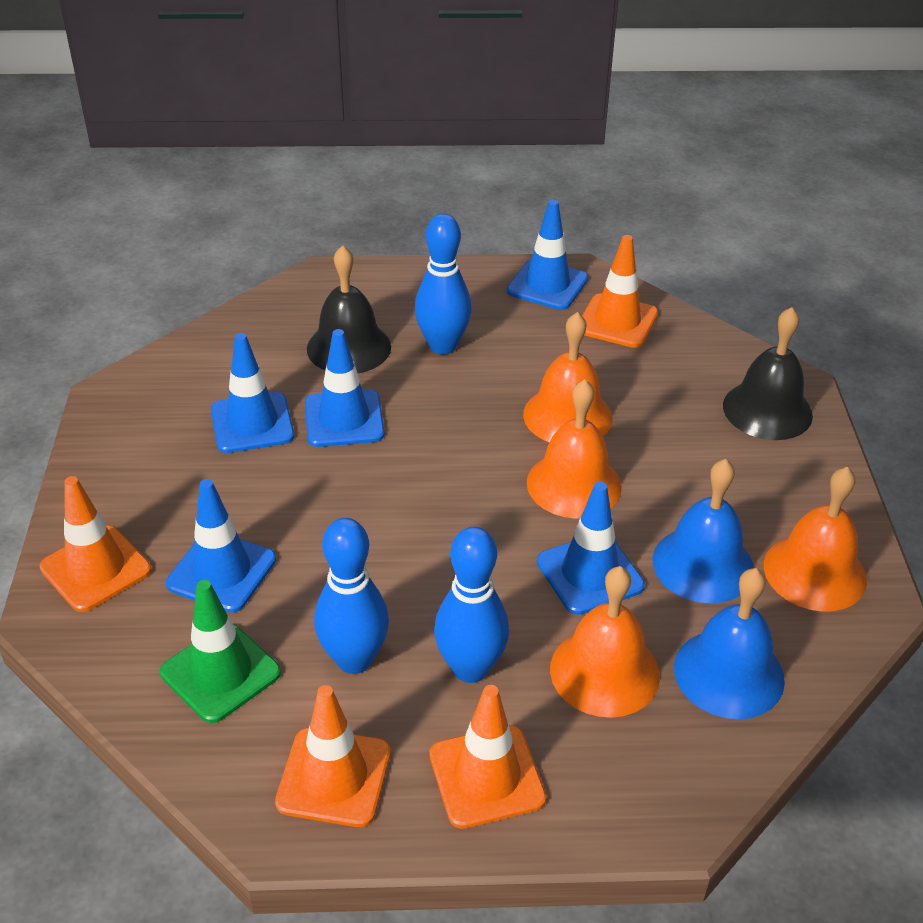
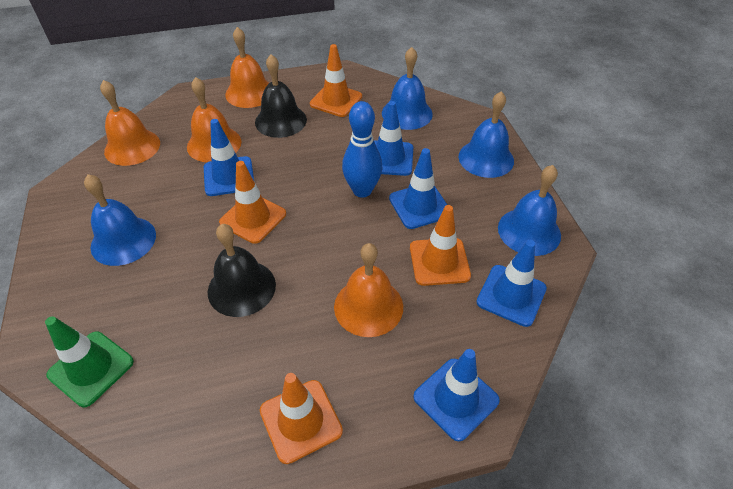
blue bell: [652,459,754,603] [674,568,785,719] = 2 -> [84,174,156,266] [382,47,433,130] [458,91,514,178] [498,165,561,256] = 4
blue bowling pin: [314,518,389,674] [415,214,472,355] [434,527,509,683] = 3 -> [342,101,382,197] = 1

